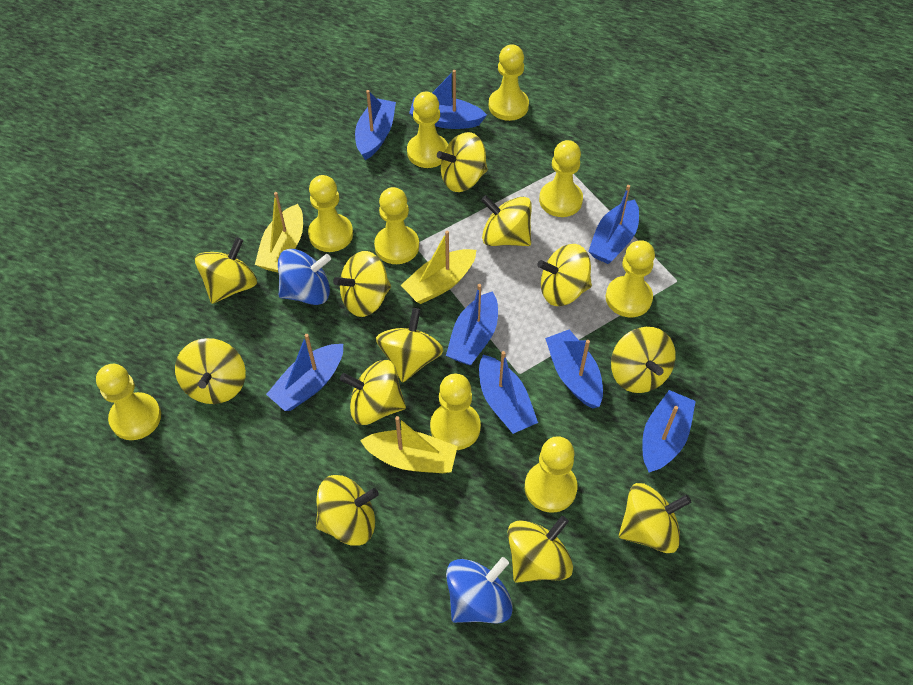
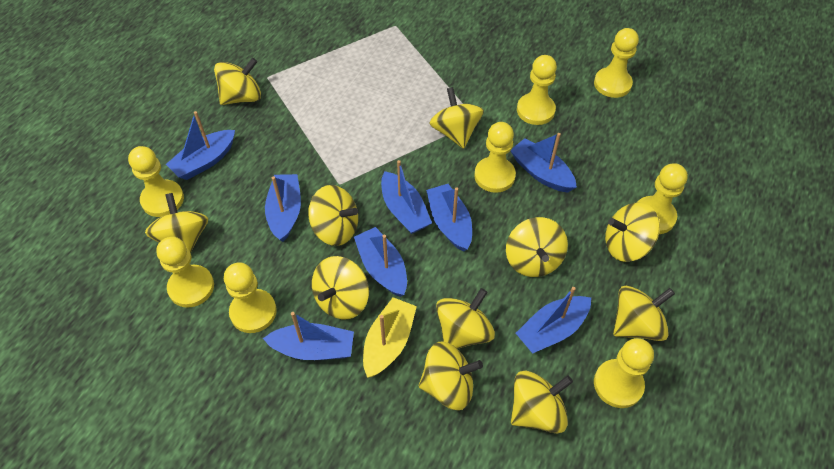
blue spinning top: [278,249,331,305] [446,557,513,623] = 2 -> none = 0
yellow boat: [255,192,303,273] [360,416,458,473] [401,231,476,304] = 3 -> [363,297,417,378] = 1
yellow pawn: [96,364,161,440] [308,175,353,252] [374,187,419,264] [407,91,448,168] [430,374,481,450] [489,44,529,121] [525,436,577,513] [539,140,583,217] [606,240,655,317] = 9 -> [128,146,184,217] [156,237,214,308] [224,262,277,333] [474,122,516,193] [517,55,557,125] [594,28,639,98] [594,338,654,408] [637,163,688,234] = 8
yellow spinning top: [175,338,246,404] [195,237,257,304] [316,475,379,546] [333,251,391,317] [340,360,406,425] [376,308,444,383] [437,132,488,192] [481,195,532,246] [508,516,573,583] [537,244,592,306] [611,327,676,393] [619,483,691,553] = 12 -> [145,193,208,253] [214,58,261,105] [308,185,358,246] [312,256,369,319] [419,341,483,410] [429,87,484,149] [436,288,495,349] [506,217,568,277] [511,371,573,433] [605,203,660,262] [613,286,675,341] = 11

